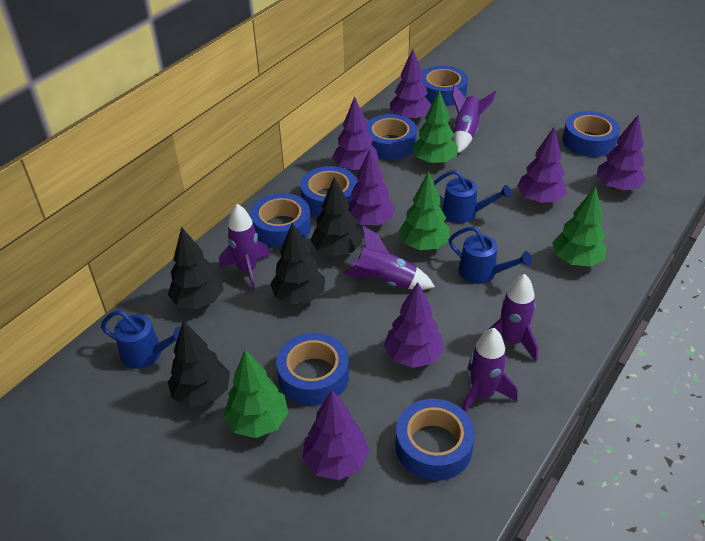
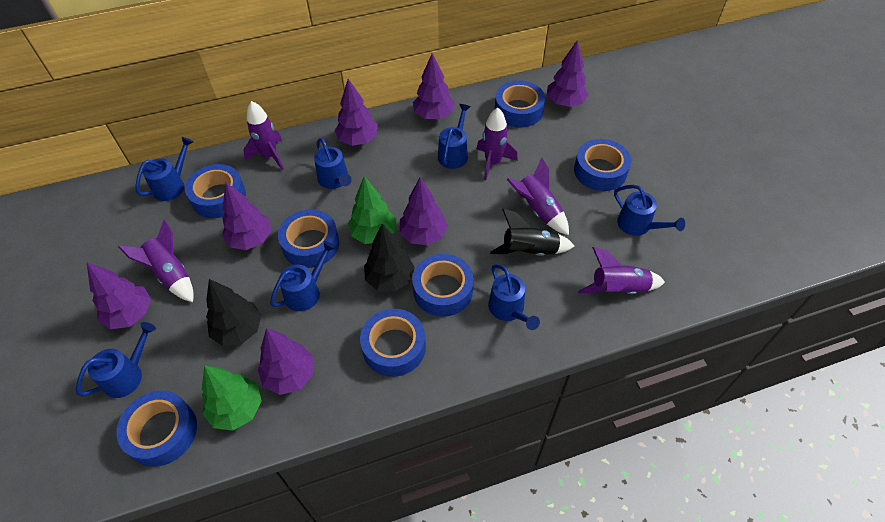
black rocket: none = 0 -> [490,209,574,256] = 1
black tree: [168,227,224,309] [168,320,230,407] [270,222,325,304] [311,177,363,256] = 4 -> [206,279,261,346] [364,224,415,291] = 2
blue watering can: [101,310,181,369] [434,170,511,223] [448,226,532,284] = 3 -> [76,322,156,398] [136,137,193,201] [270,241,336,311] [314,138,352,189] [438,104,471,169] [488,264,540,330] [614,185,685,236] = 7
green tree: [224,350,288,438] [398,171,450,250] [412,90,457,165] [552,186,606,267] = 4 -> [202,365,262,431] [348,176,396,244] = 2

